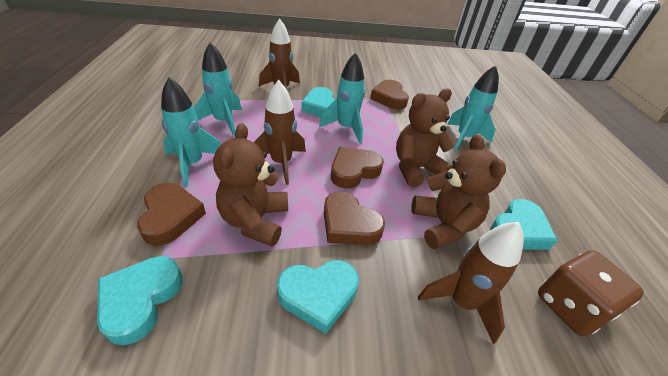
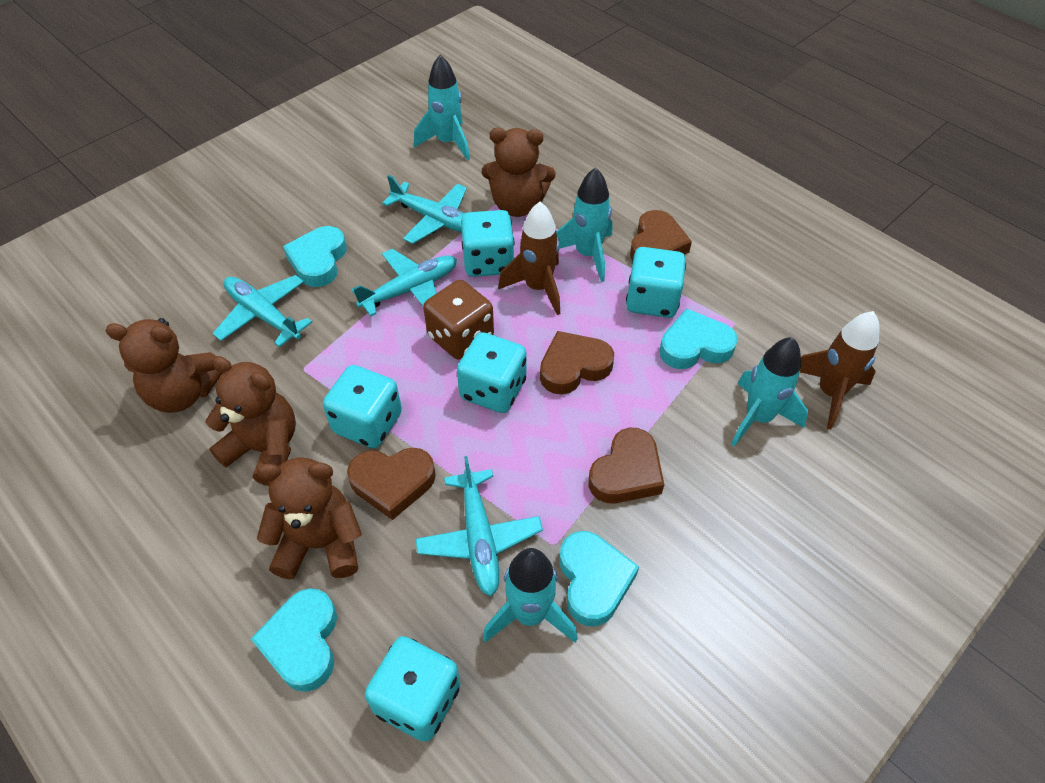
brown rocket: [254,80,306,185] [259,19,300,89] [418,222,524,344] = 3 -> [498,202,560,315] [800,311,879,429] = 2
brown teddy bear: [213,123,288,247] [396,89,455,187] [411,135,506,249] = 3 -> [105,318,222,413] [205,356,296,486] [257,457,362,579] [482,128,555,217] = 4
turquoise dice: none = 0 -> [323,365,402,448] [365,636,461,742] [457,332,527,413] [461,210,514,277] [626,247,686,318] = 5
turquoise plane: none = 0 -> [213,275,312,347] [351,249,457,316] [382,175,467,244] [415,456,543,596] = 4

